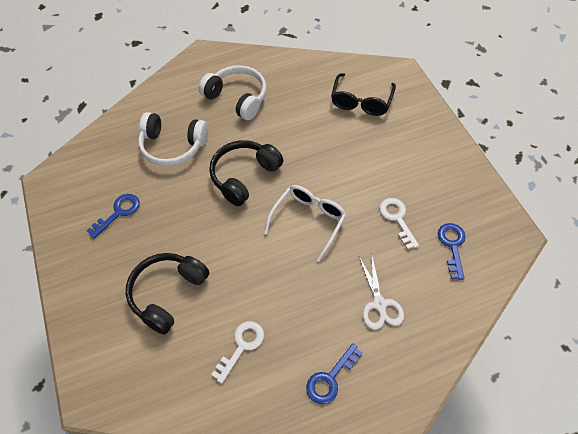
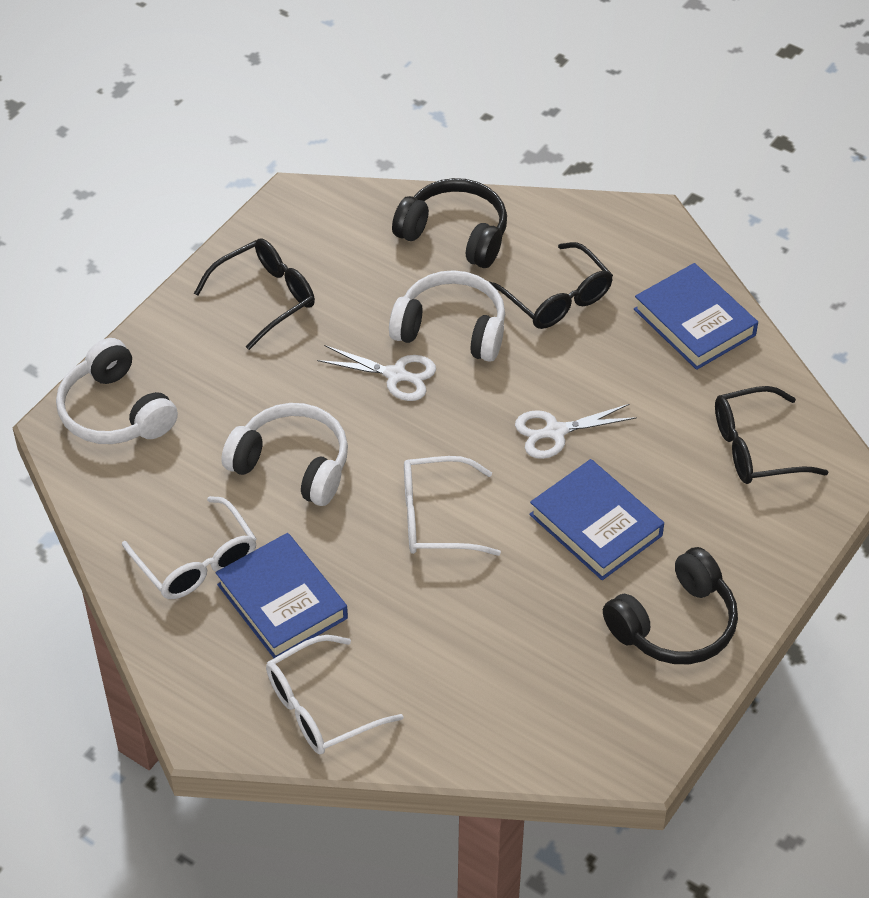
black glasses: [331,73,396,116] = 1 -> [194,239,315,350] [489,242,613,329] [715,386,829,484] = 3
blue book: none = 0 -> [216,533,348,658] [529,459,664,580] [634,263,758,370] = 3
blue key: [87,194,140,239] [306,344,363,404] [438,223,466,280] = 3 -> none = 0
white glasses: [264,185,346,261] = 1 -> [122,496,257,599] [266,635,403,754] [404,456,501,556] = 3
white headphones: [138,112,208,167] [199,65,266,120] = 2 -> [56,338,178,444] [221,403,348,506] [389,270,505,362] = 3
white key: [211,321,264,384] [379,198,419,250] = 2 -> none = 0
white scissors: [359,253,404,330] = 1 -> [317,345,436,401] [515,404,637,459] = 2

